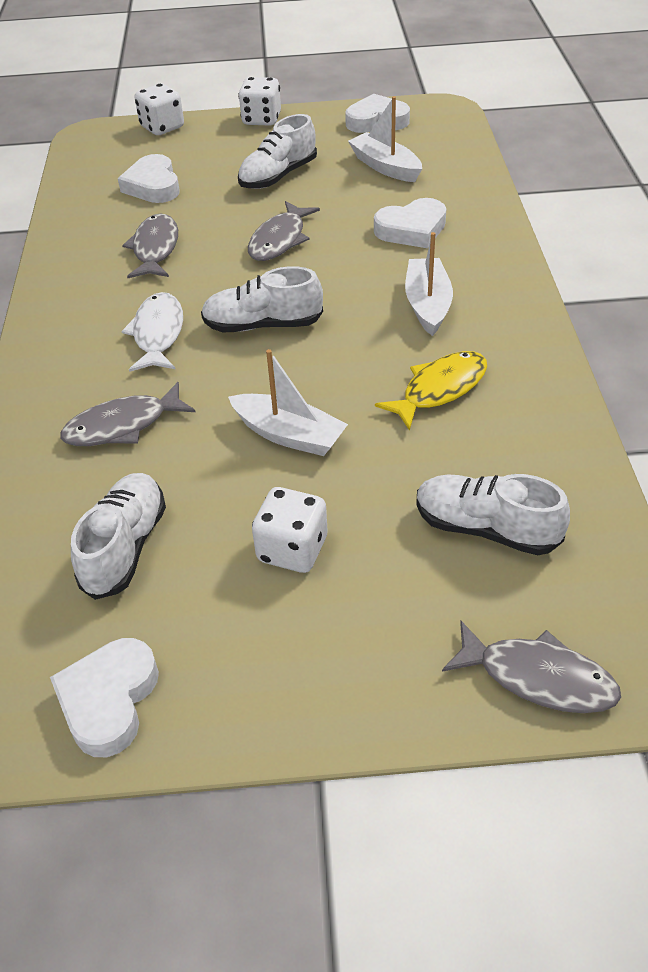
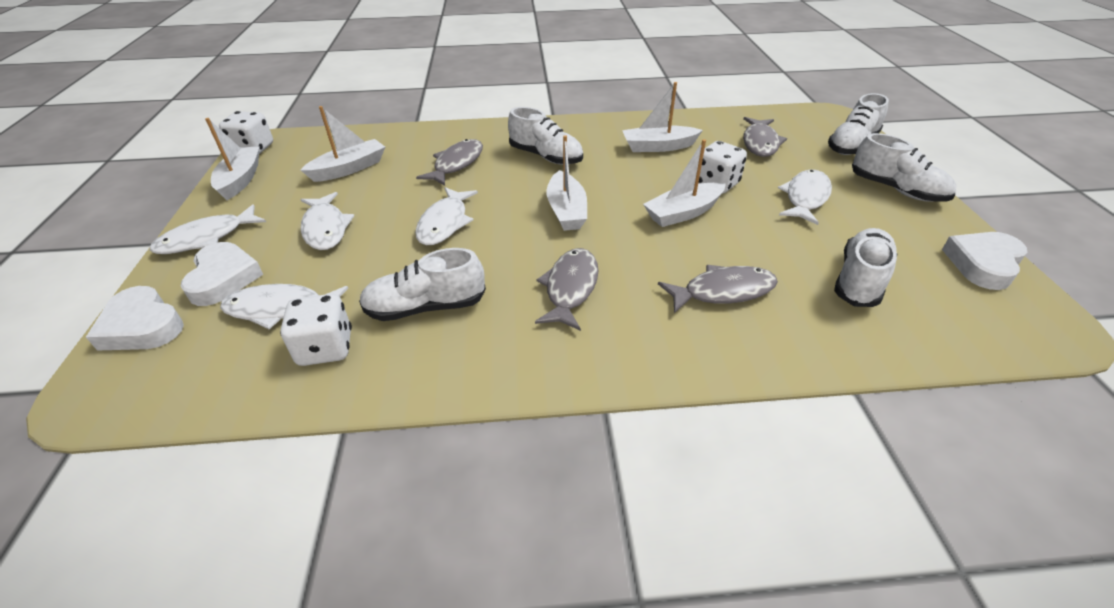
white boat: [228,349,348,456] [348,96,422,182] [405,232,453,336] = 3 -> [205,118,260,200] [301,106,385,182] [547,135,587,231] [622,82,703,152] [643,139,726,227] = 5
white fish: [121,292,183,372] = 1 -> [150,204,266,254] [220,284,348,329] [300,192,354,250] [415,187,478,245] [778,169,832,225] = 5
white heart: [50,638,159,757] [118,154,180,203] [345,94,410,133] [374,198,446,248] = 4 -> [86,286,184,350] [181,242,263,306] [942,232,1027,290] = 3
white shoe: [71,473,166,600] [201,266,323,332] [238,114,317,189] [416,474,570,555] = 4 -> [359,248,486,321] [508,107,583,165] [828,93,889,155] [834,228,897,307] [852,133,956,202] = 5
yellow fish: [375,351,487,431] = 1 -> none = 0

